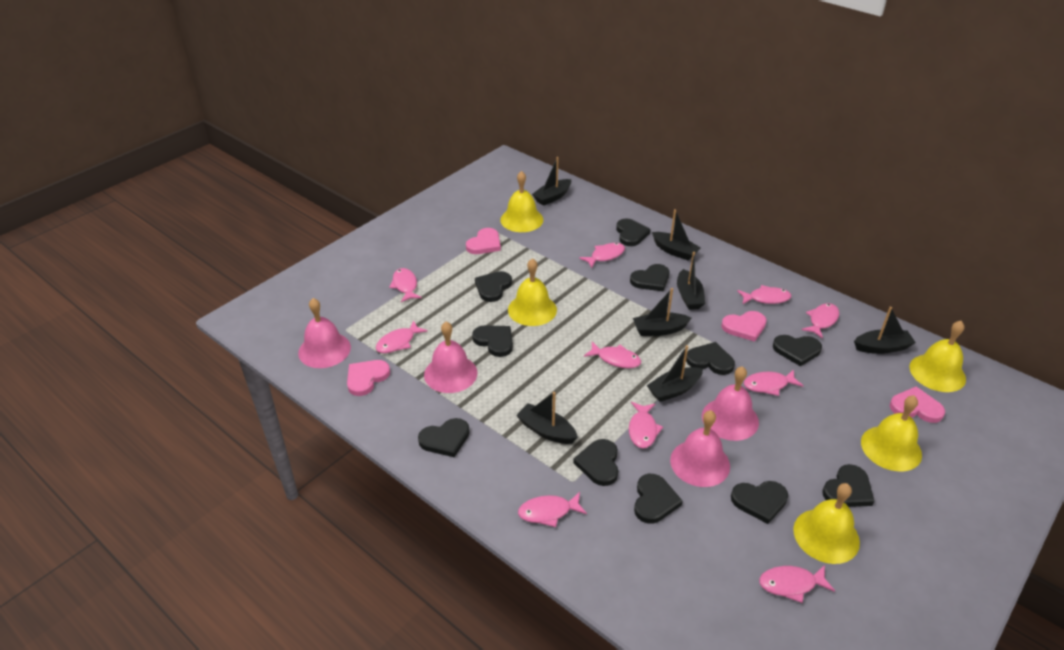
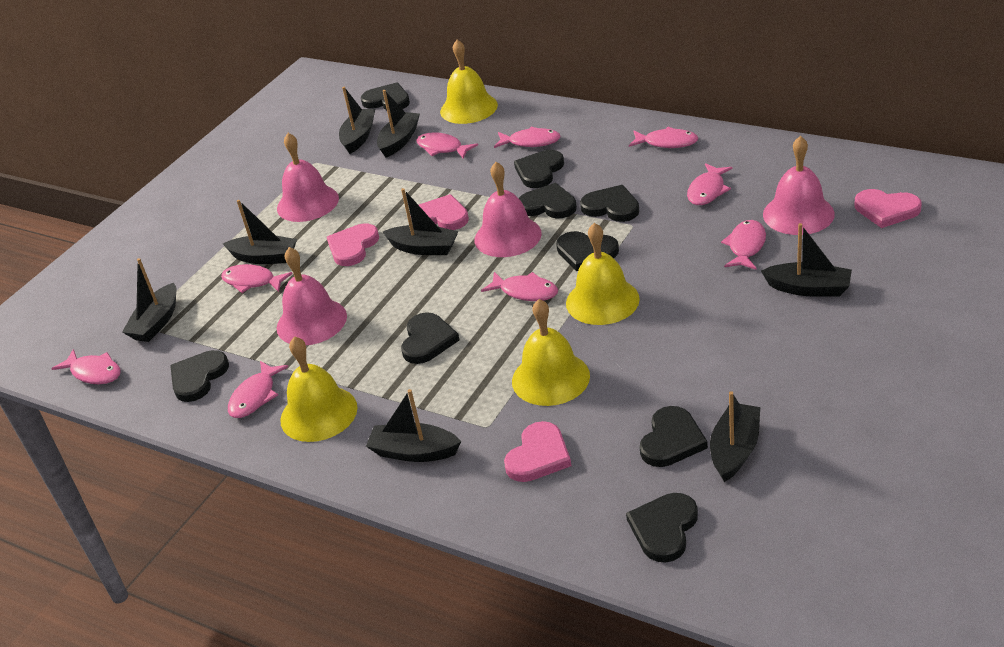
black boat: [516,392,578,444] [532,157,571,206] [633,288,691,336] [647,345,703,402] [652,209,701,261] [677,252,705,310] [854,307,916,354] = 7 -> [122,258,176,342] [223,200,297,264] [339,87,375,154] [366,389,461,462] [377,90,420,158] [383,188,459,255] [710,391,760,482] [761,223,852,297] = 8
black heart: [418,418,470,457] [472,325,513,357] [475,271,512,302] [573,439,618,486] [616,219,651,246] [630,264,670,291] [634,474,683,524] [686,342,735,375] [731,481,788,524] [773,335,822,366] [822,464,874,507] = 11 -> [170,350,229,402] [361,83,410,110] [401,312,459,364] [514,150,564,188] [519,183,577,219] [556,231,619,271] [580,185,639,222] [626,493,698,563] [640,406,708,467] = 9
pink fish: [376,320,428,353] [389,268,422,302] [518,492,587,527] [579,243,625,268] [584,342,641,368] [629,402,663,448] [737,285,791,305] [744,369,803,396] [759,565,835,603] [802,303,839,339] = 10 -> [51,349,121,384] [221,264,293,293] [228,361,288,418] [416,132,478,159] [481,272,558,301] [494,127,561,148] [629,127,698,148] [687,163,733,205] [721,220,766,270] = 9
yellow bell: [500,171,543,232] [508,258,557,326] [793,483,860,564] [861,395,922,471] [909,321,966,392] = 5 -> [280,336,357,442] [440,39,498,124] [512,299,590,406] [566,223,640,325] = 4

